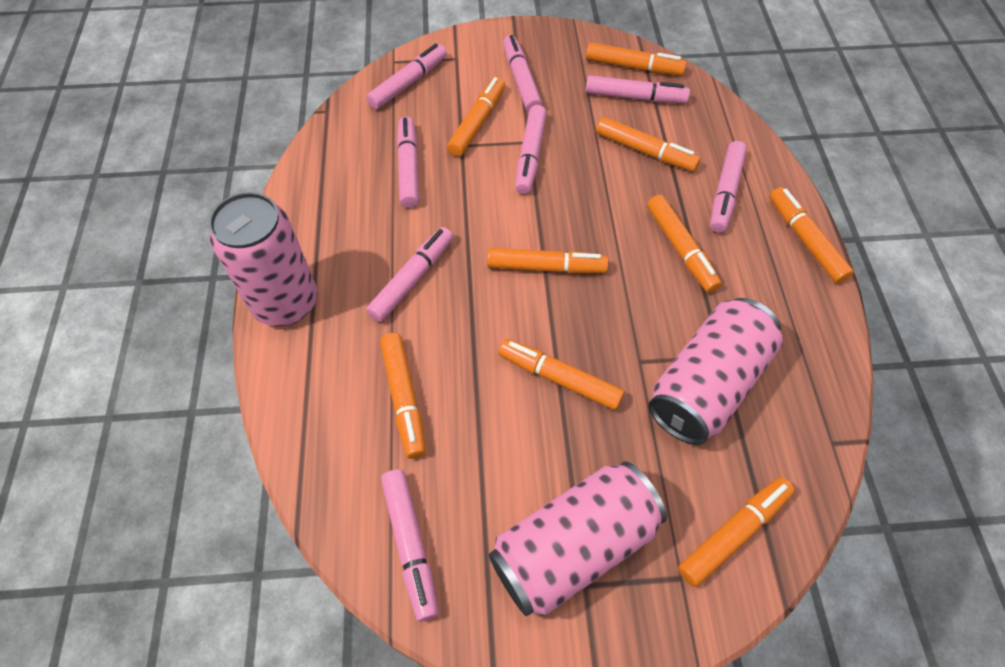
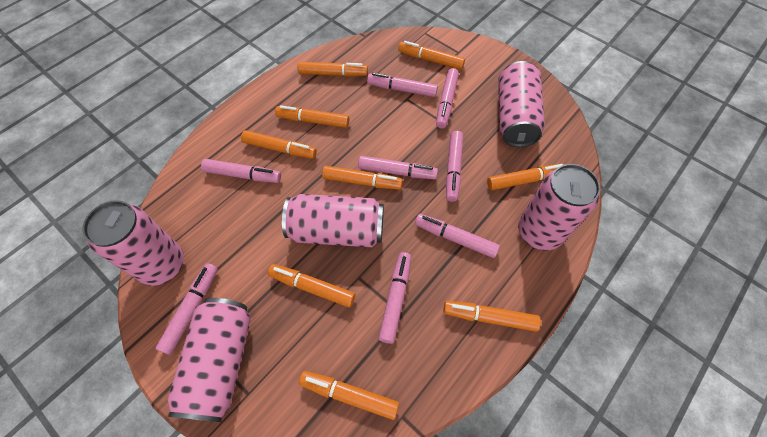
pink can: [209,192,317,326] [489,461,667,616] [648,298,783,445] = 3 -> [82,200,184,286] [167,298,251,422] [282,194,384,247] [498,61,545,147] [518,164,600,250] = 5

